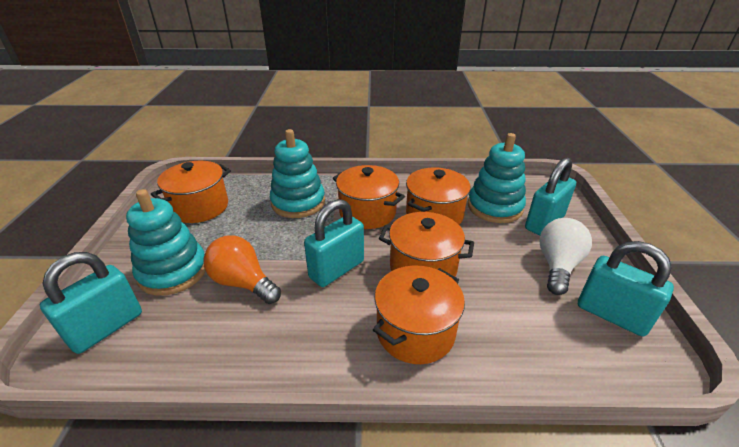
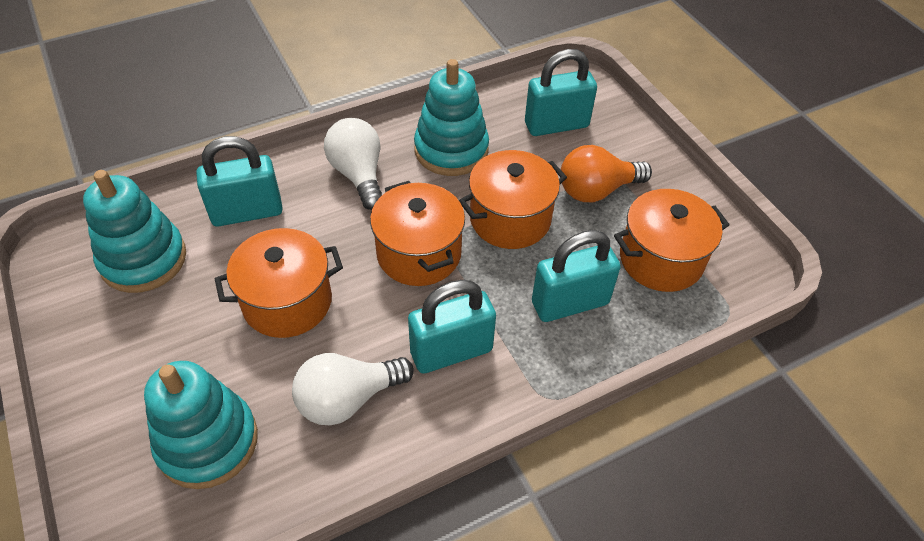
orange pot: [151,161,231,223] [333,165,405,229] [373,265,465,364] [379,212,474,277] [406,168,471,225] = 5 -> [215,228,343,338] [370,181,465,286] [459,150,567,249] [614,189,730,292] = 4
white light bulb: [539,218,592,295] = 1 -> [292,353,414,425] [324,118,382,210] = 2

